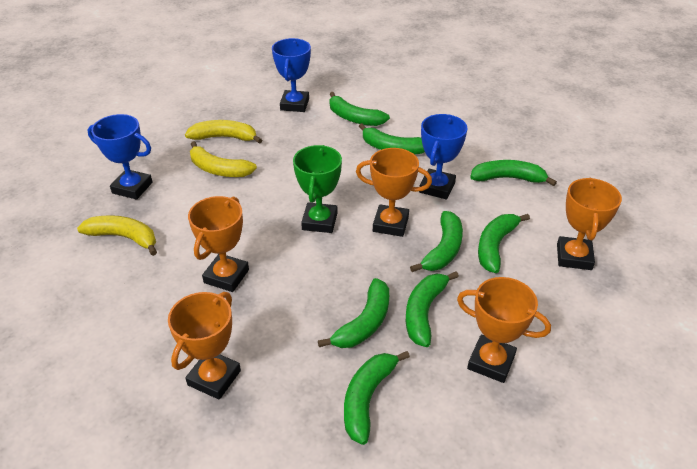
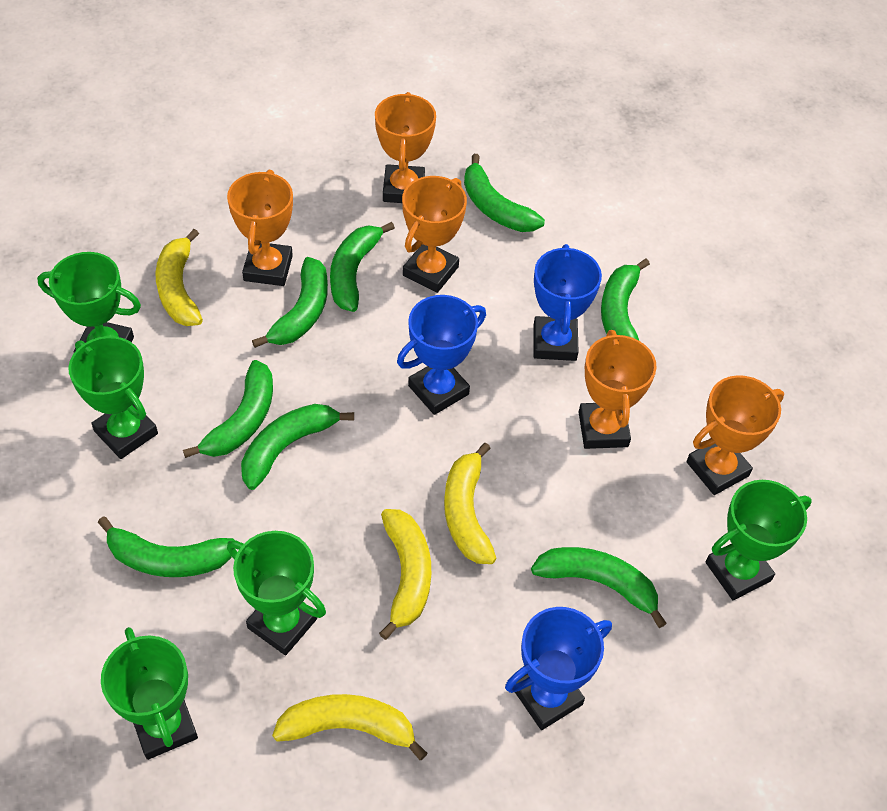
green trophy: [293,145,342,233] = 1 -> [37,252,141,353] [68,336,158,459] [101,627,198,760] [227,531,326,655] [706,480,812,600] = 5
yellow banana: [77,215,157,256] [185,120,262,144] [190,141,257,177] = 3 -> [155,229,203,326] [272,694,428,760] [379,509,431,640] [444,442,497,564] = 4

